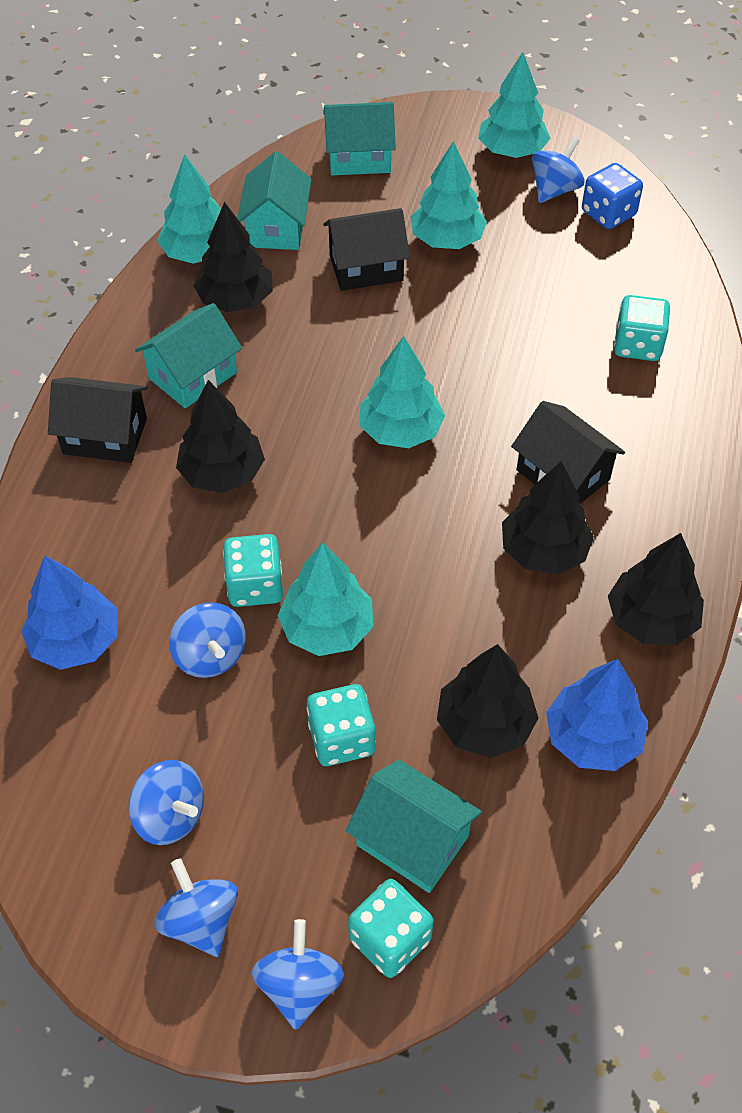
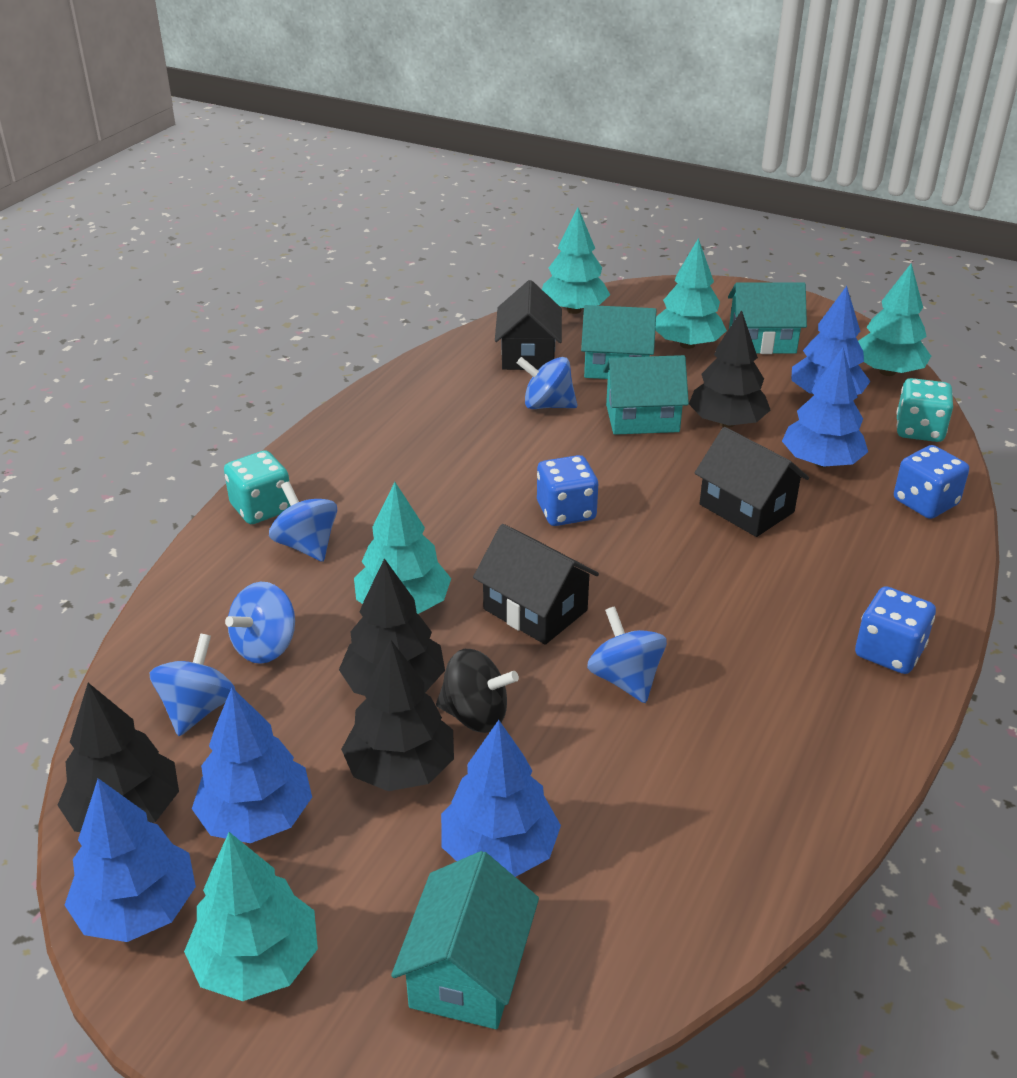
black spinning top: none = 0 -> [436,649,519,733] = 1
black tree: [176,380,265,493] [194,202,273,312] [437,644,538,758] [502,461,594,574] [608,533,704,645] = 5 -> [58,683,179,832] [339,558,445,696] [341,640,454,791] [689,310,770,428] = 4
blue dice: [582,163,643,229] = 1 -> [537,455,598,526] [855,586,936,674] [894,445,969,519] = 3
blue tree: [21,556,118,670] [546,659,648,771] = 2 -> [65,778,196,942] [192,687,312,843] [441,720,561,877] [782,348,868,468] [791,286,871,395] = 5
turquoise dice: [223,534,283,607] [307,684,376,766] [348,879,434,978] [614,295,670,361] = 4 -> [224,450,291,524] [896,378,953,442] = 2

